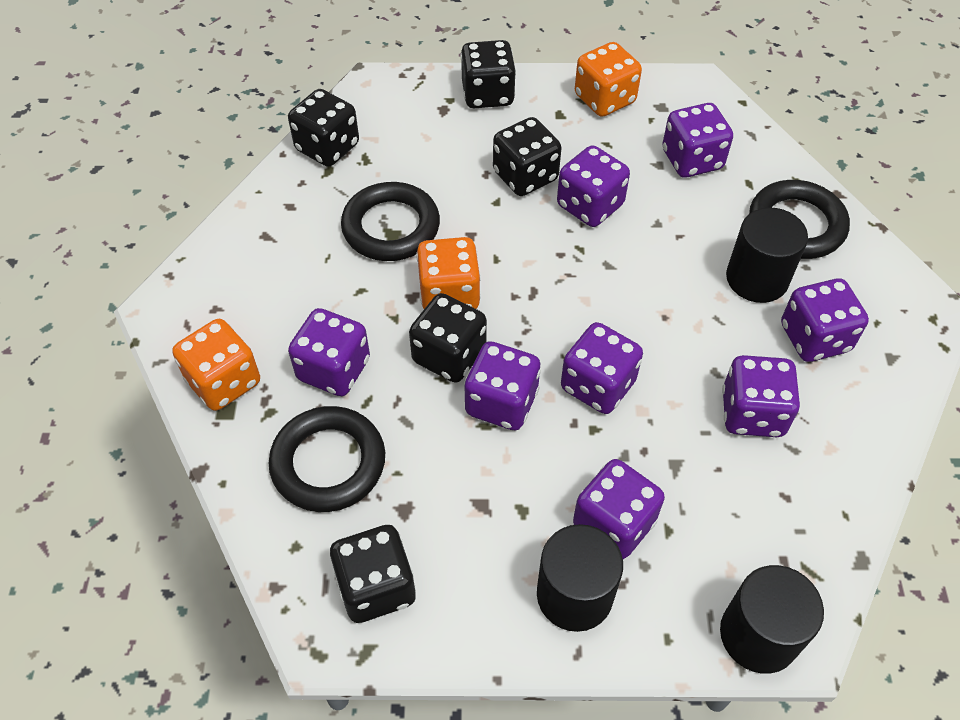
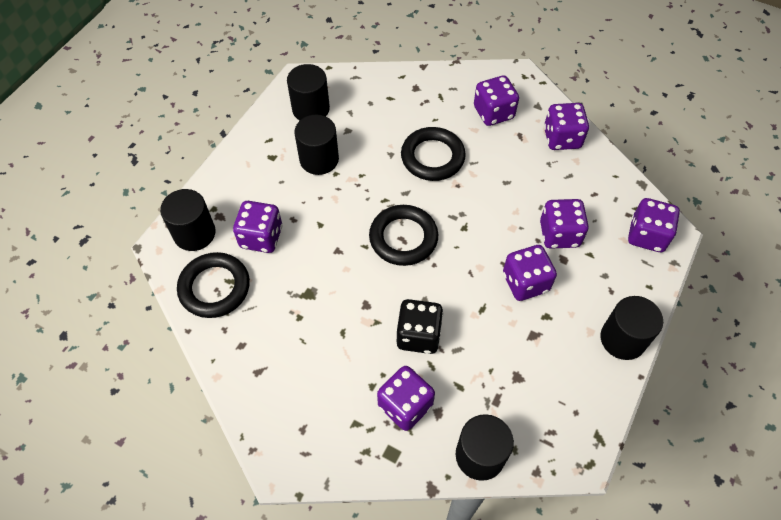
black cylinder: [537,524,623,632] [720,565,824,674] [726,208,808,303] = 3 -> [160,189,216,251] [287,64,330,120] [294,115,339,175] [456,414,514,481] [600,296,663,360] = 5
black dice: [288,89,359,167] [330,525,416,623] [409,293,487,383] [461,40,516,108] [493,117,562,196] = 5 -> [396,299,443,354] = 1
orange dice: [172,319,260,411] [416,237,481,309] [575,42,642,117] = 3 -> none = 0
purple dice: [288,308,370,396] [464,341,541,430] [557,145,630,227] [561,322,643,414] [573,459,665,559] [662,103,733,178] [722,355,800,437] [781,278,869,362] = 8 -> [233,201,282,253] [377,366,435,431] [474,75,519,126] [503,245,557,301] [540,199,589,249] [544,103,589,150] [628,198,680,252] = 7

